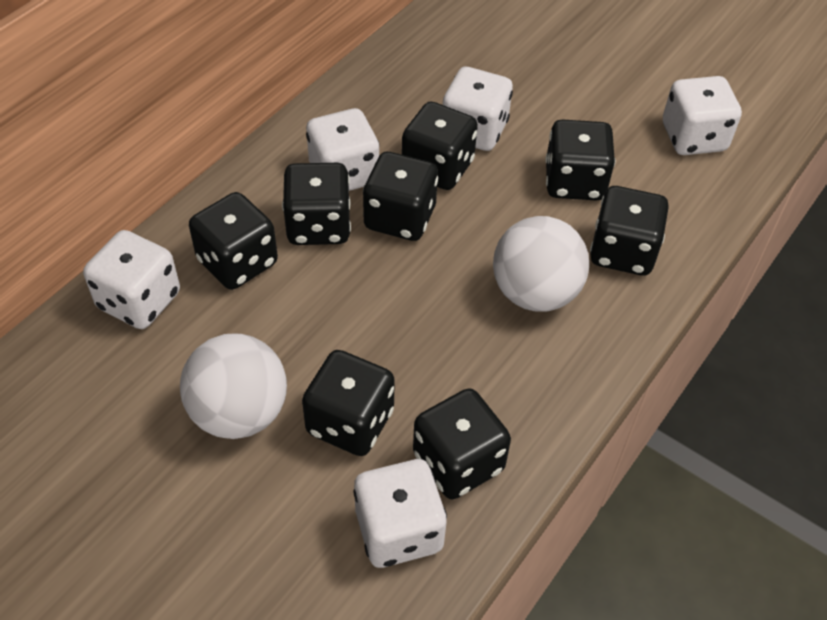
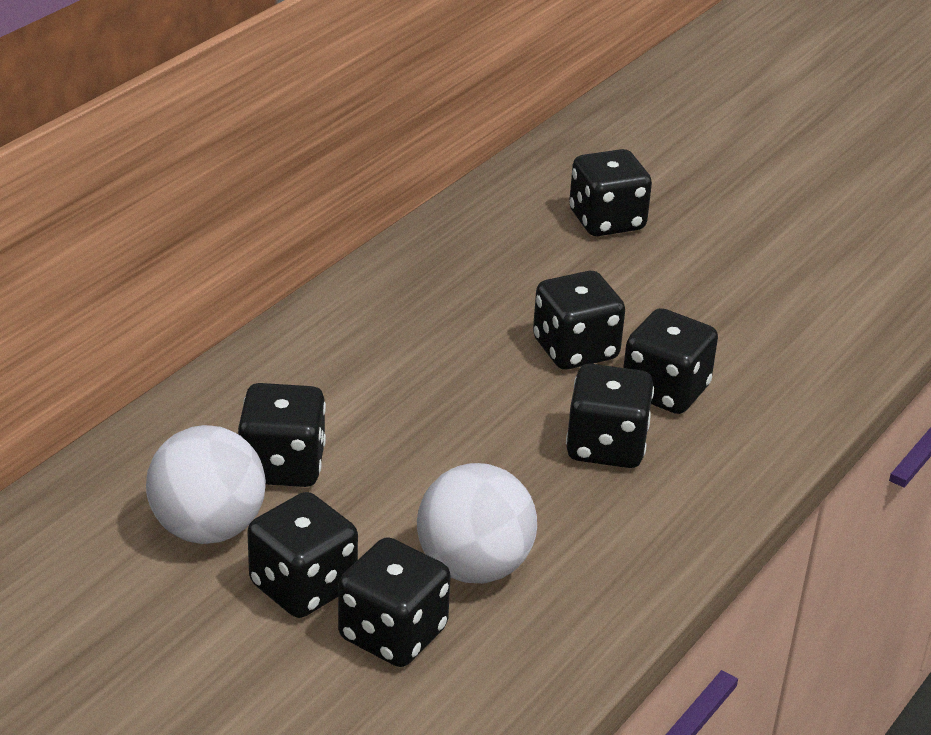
black dice: [189,192,278,290] [282,163,351,245] [302,350,395,456] [363,152,438,241] [402,102,478,190] [413,388,511,499] [545,119,615,201] [590,186,669,275] = 8 -> [238,383,326,487] [247,492,358,618] [338,537,451,667] [533,271,625,370] [566,364,654,468] [569,149,652,236] [623,308,718,414] = 7
white dice: [83,230,180,329] [306,108,380,191] [353,459,447,568] [443,67,513,151] [663,76,742,155] = 5 -> none = 0

